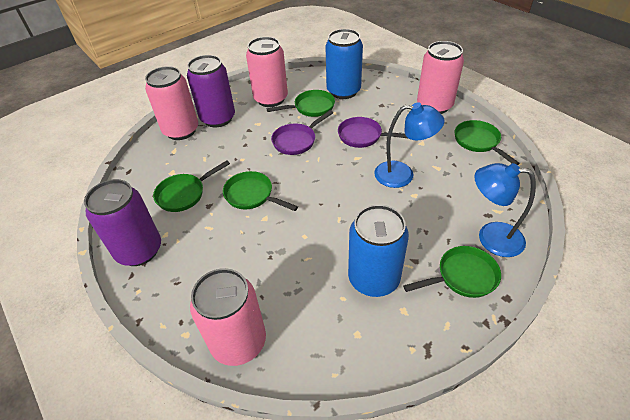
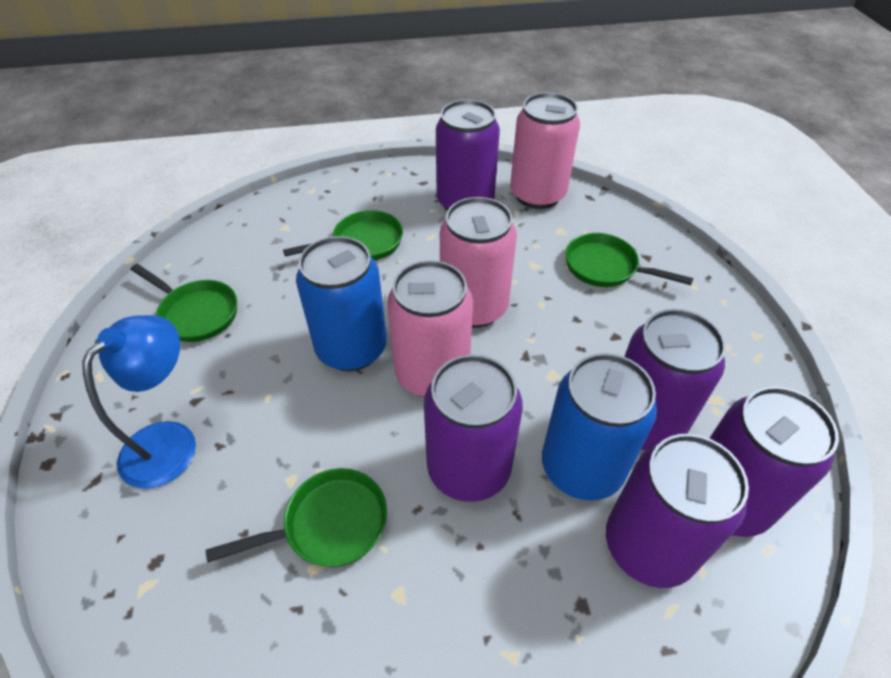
blue lamp: [374,102,444,188] [474,163,536,257] = 2 -> [82,315,196,489] = 1
green pan: [153,160,230,212] [223,171,298,211] [267,90,335,117] [403,246,501,298] [455,120,520,165] = 5 -> [131,264,237,342] [206,468,387,567] [283,210,403,261] [565,233,693,287] = 4
pink can: [145,66,198,140] [190,268,266,366] [246,37,288,107] [417,41,464,114] = 4 -> [387,260,473,397] [440,197,517,328] [510,92,580,209] = 3
purple can: [84,179,161,266] [187,55,235,127] = 2 -> [424,354,523,502] [436,100,500,211] [606,434,749,588] [624,309,726,450] [710,386,839,537] = 5
purple pan: [271,110,333,155] [338,117,409,148] = 2 -> none = 0

